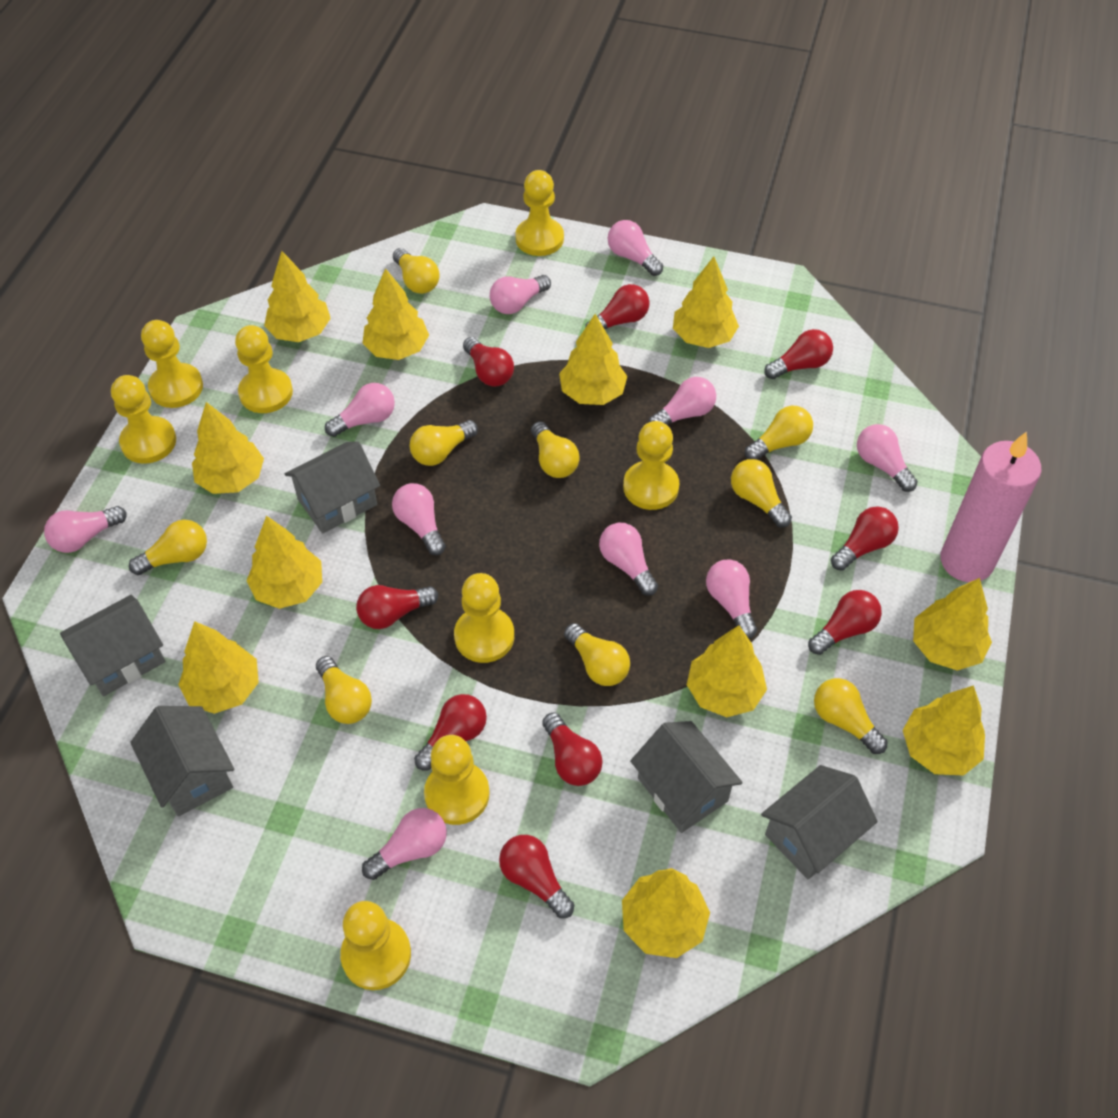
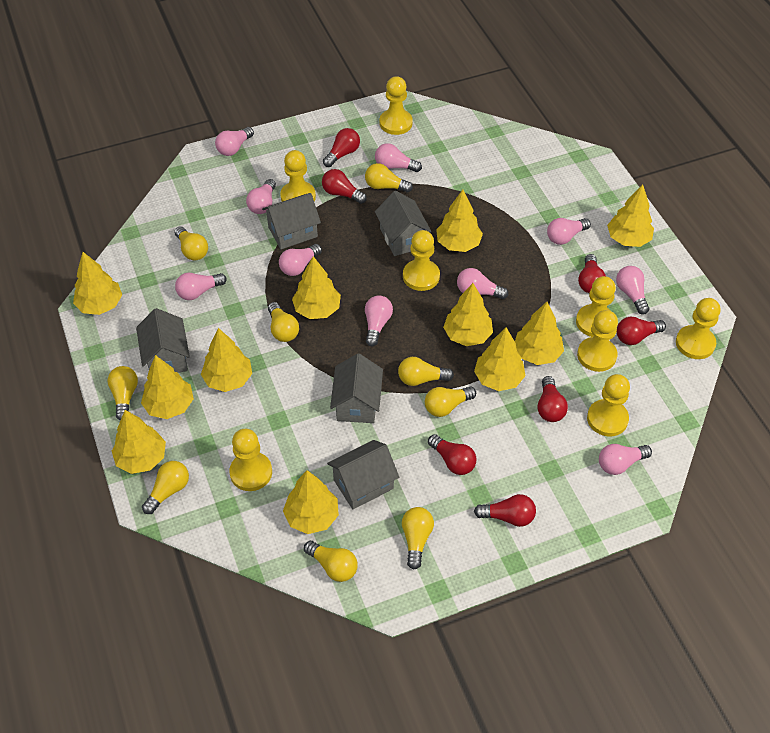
pink candle: [941,431,1042,582] = 1 -> none = 0
red light bulb: [356,585,438,629] [414,694,487,771] [463,337,514,387] [499,835,574,918] [542,712,602,786] [585,284,650,329] [764,329,833,379] [808,590,882,655] [831,506,899,571] = 9 -> [322,169,367,204] [323,128,360,167] [428,434,477,475] [474,494,536,527] [537,376,568,422] [578,254,606,293] [617,317,666,345] = 7

